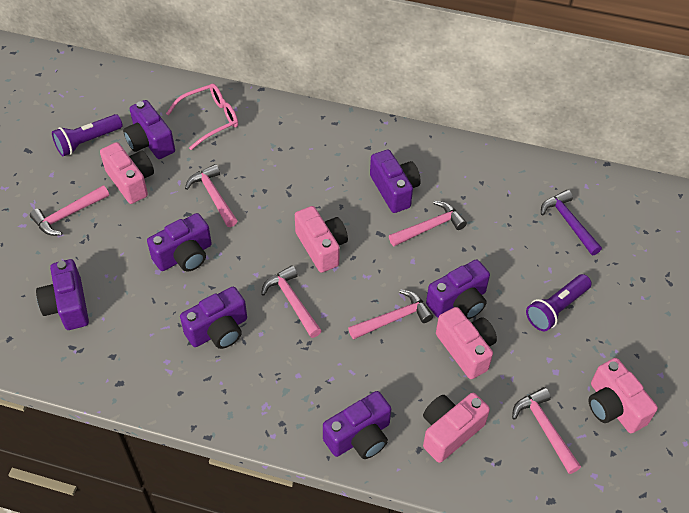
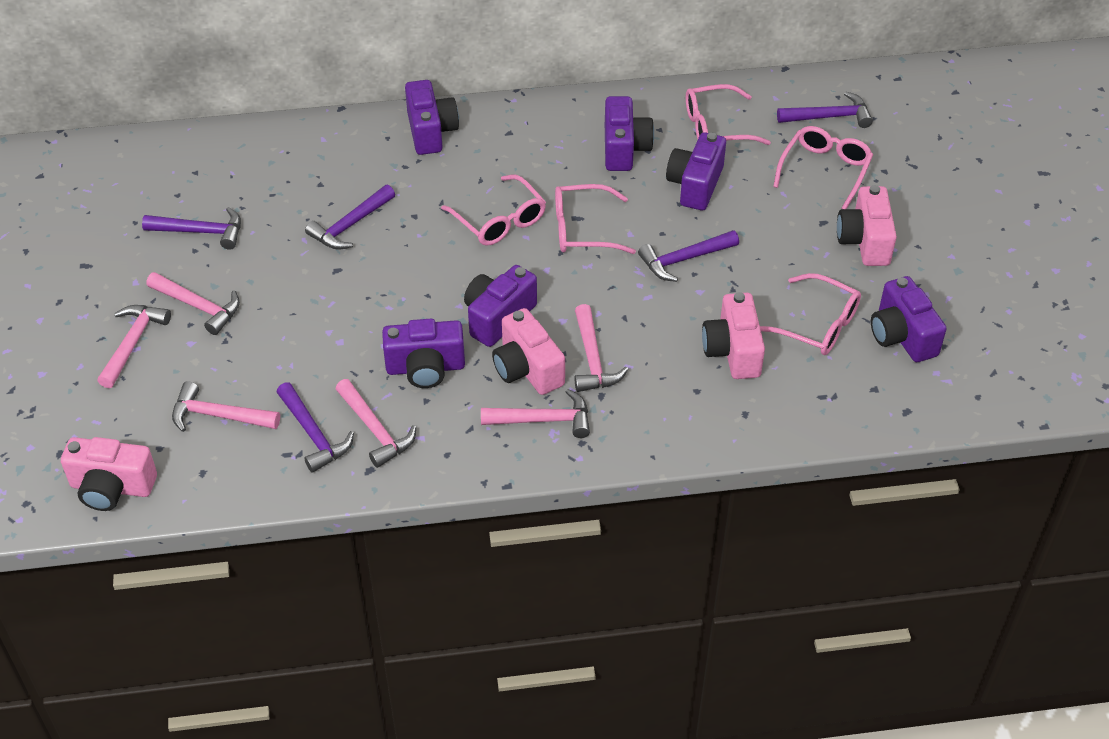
pink camera: [100,142,154,204] [295,206,348,273] [423,393,490,463] [436,307,497,379] [589,358,658,433] = 5 -> [61,437,157,511] [492,308,565,395] [702,292,765,379] [837,185,897,266] = 4
pink glasses: [166,84,238,150] = 1 -> [441,174,546,246] [555,184,636,254] [686,84,771,145] [760,273,861,355] [773,126,873,209] = 5
purple camera: [36,259,89,330] [123,100,175,159] [147,213,212,271] [180,287,247,349] [323,391,391,459] [370,150,421,213] [426,260,490,319] = 7 -> [382,319,465,388] [405,80,459,155] [464,265,537,347] [605,96,654,171] [666,132,726,210] [871,276,947,362] = 6
purple flashlight: [52,114,123,156] [526,274,592,331] = 2 -> none = 0
purple hammer: [541,190,602,255] = 1 -> [142,207,241,250] [277,382,354,473] [305,184,395,250] [638,230,739,282] [777,92,873,128] = 5

